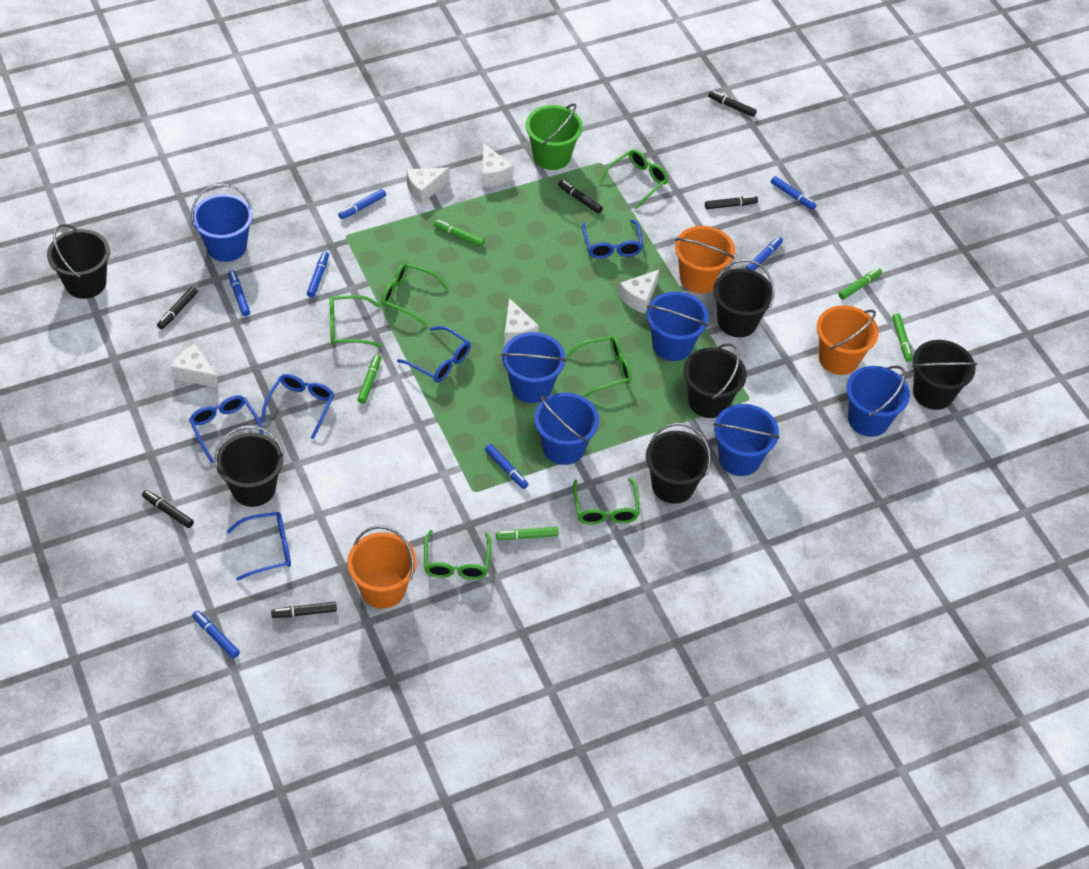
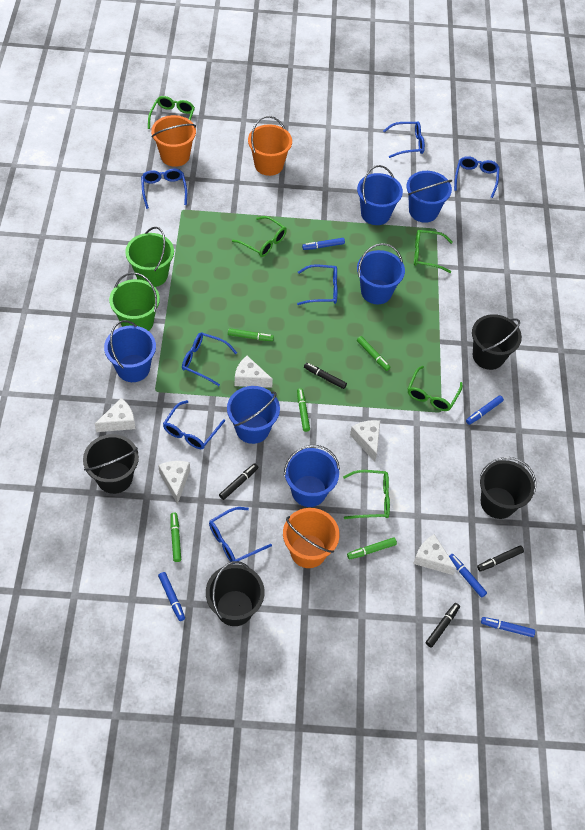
black bucket: [47,224,110,299] [215,425,284,507] [646,423,711,504] [683,343,747,418] [713,259,774,337] [912,340,977,410] = 6 -> [83,434,139,494] [206,561,265,626] [472,314,522,370] [480,457,536,519] = 4
black marker: [142,490,194,528] [157,287,198,329] [271,602,337,618] [558,180,603,214] [705,196,758,209] [708,91,757,117] = 6 -> [219,463,258,500] [304,363,347,389] [426,603,460,648] [477,545,524,571] = 4
blue glasses: [189,395,264,464] [227,512,291,581] [261,374,334,439] [397,326,471,383] [582,220,643,259] = 5 -> [141,169,187,209] [163,400,225,449] [182,333,237,386] [209,507,272,562] [297,264,338,305] [383,121,425,158] [454,156,500,198] = 7
blue marker: [192,611,240,658] [228,270,250,316] [307,251,329,297] [338,189,386,219] [485,444,528,489] [746,237,783,271] [771,176,816,210] = 7 -> [158,572,185,621] [302,238,345,250] [449,554,487,598] [466,395,504,425] [481,617,535,637] = 5
green bucket: [526,103,583,170] = 1 -> [109,272,160,331] [125,227,174,287] = 2
green glasses: [330,295,382,347] [381,263,449,325] [424,530,491,580] [566,336,632,397] [573,478,639,525] [599,149,669,209] = 6 -> [148,96,195,129] [232,216,287,257] [343,470,390,519] [408,366,463,411] [414,230,453,273] = 5

